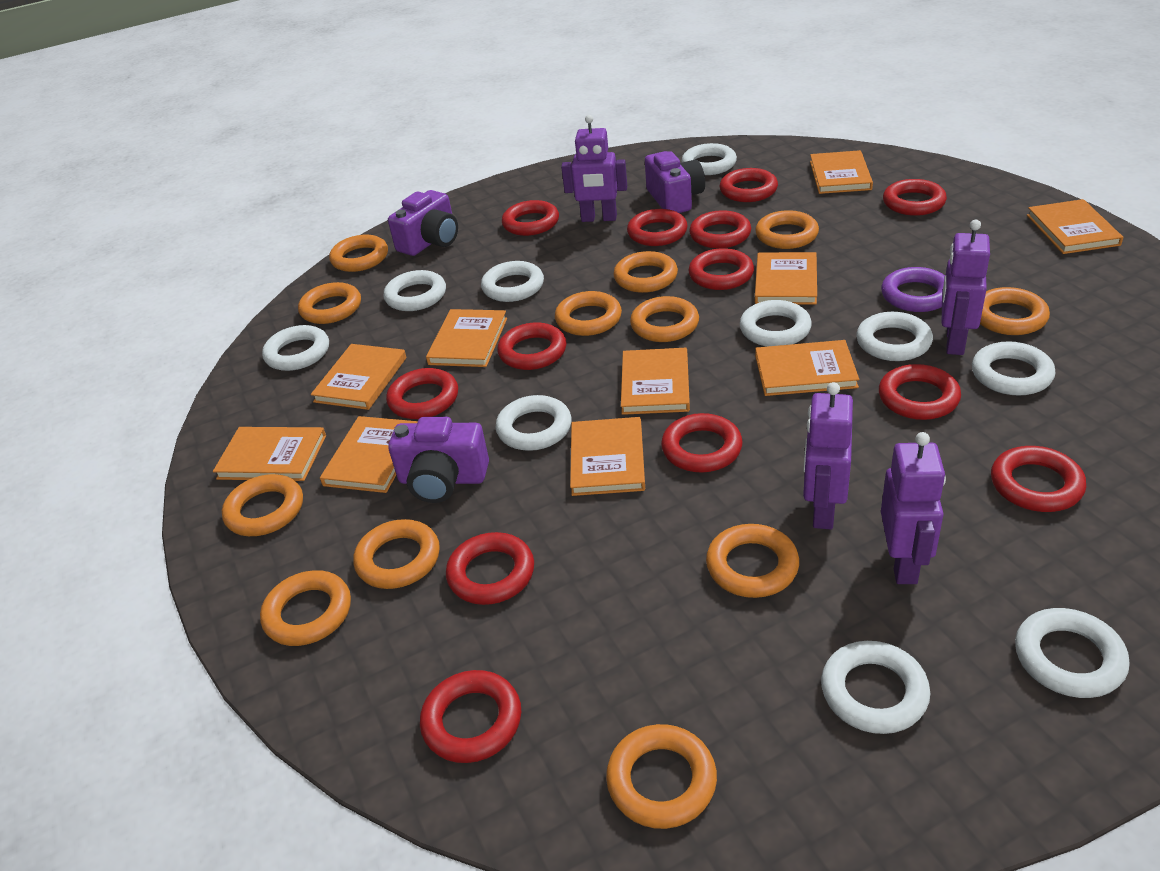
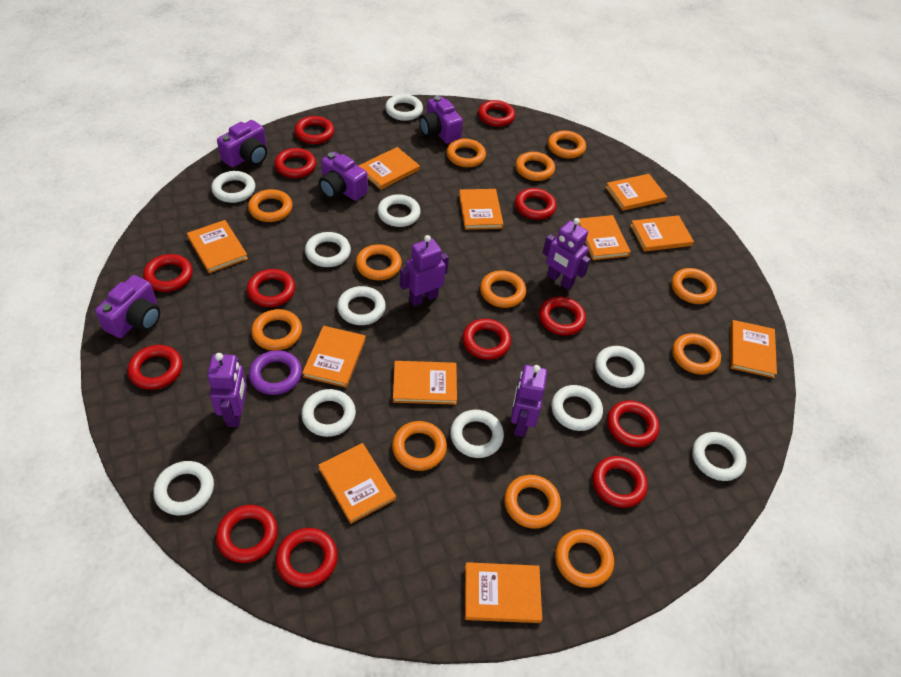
orange book: [213,427,326,481] [311,344,406,410] [320,416,418,493] [426,309,507,367] [570,417,645,496] [621,348,690,415] [755,252,817,305] [755,340,859,396] [810,150,873,194] [1027,199,1123,254] = 10 -> [187,220,248,273] [302,326,366,388] [318,443,396,524] [358,147,420,190] [393,361,457,405] [459,189,503,230] [465,562,542,623] [578,215,631,260] [605,174,667,211] [630,215,694,252] [731,320,777,378] = 11
purple camera: [388,190,458,256] [388,417,489,503] [645,151,705,213] = 3 -> [95,275,160,338] [217,120,267,167] [319,152,368,201] [419,96,463,144] = 4
white ring: [262,325,329,371] [384,270,446,311] [481,261,544,302] [495,395,571,451] [682,143,737,175] [740,300,812,347] [821,641,930,734] [856,312,933,361] [972,341,1056,396] [1015,608,1130,698] = 10 -> [153,461,214,515] [211,171,255,203] [301,389,356,437] [305,232,351,267] [337,286,386,325] [377,194,421,227] [385,94,423,121] [450,410,504,458] [551,385,603,431] [595,346,645,388] [692,432,747,481] = 11

